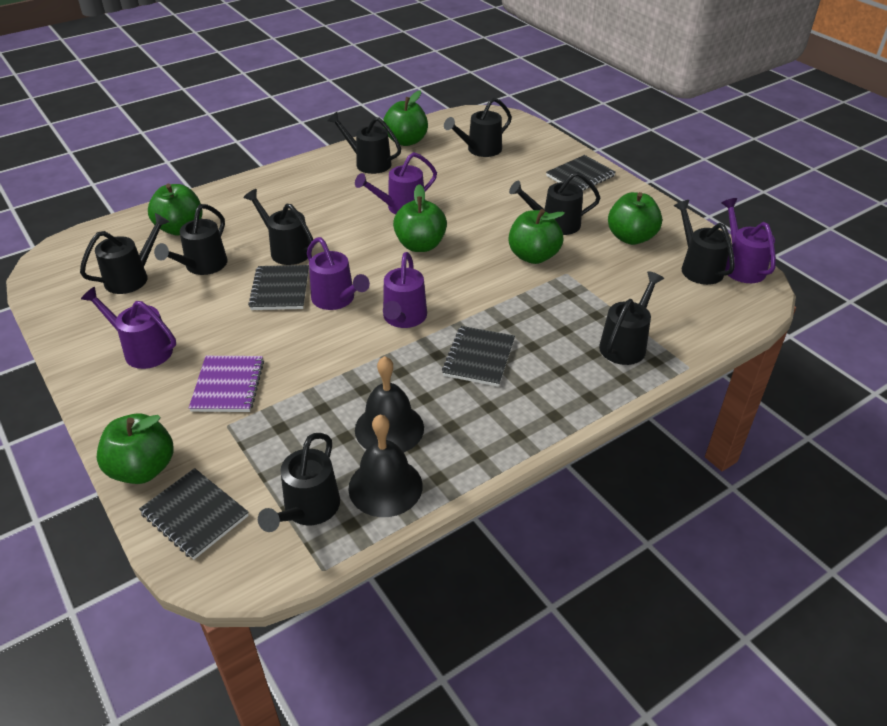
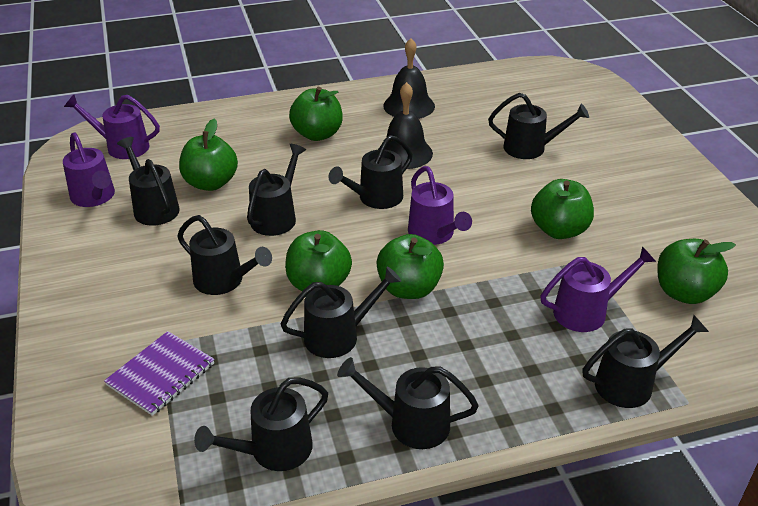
black notebook: [139,468,249,560] [248,265,309,310] [442,326,515,387] [546,155,616,191] = 4 -> none = 0
purple watering can: [81,287,176,369] [307,237,370,310] [355,152,437,215] [383,252,427,328] [721,198,776,283] = 5 -> [63,132,115,207] [64,95,160,159] [408,166,472,245] [541,246,656,332] = 4

